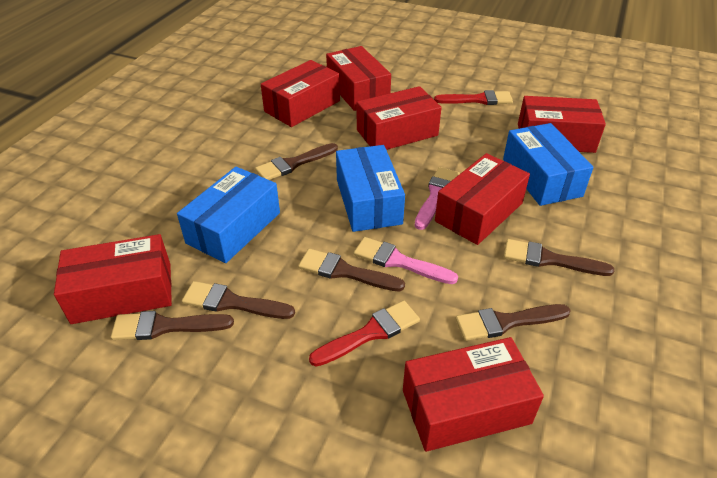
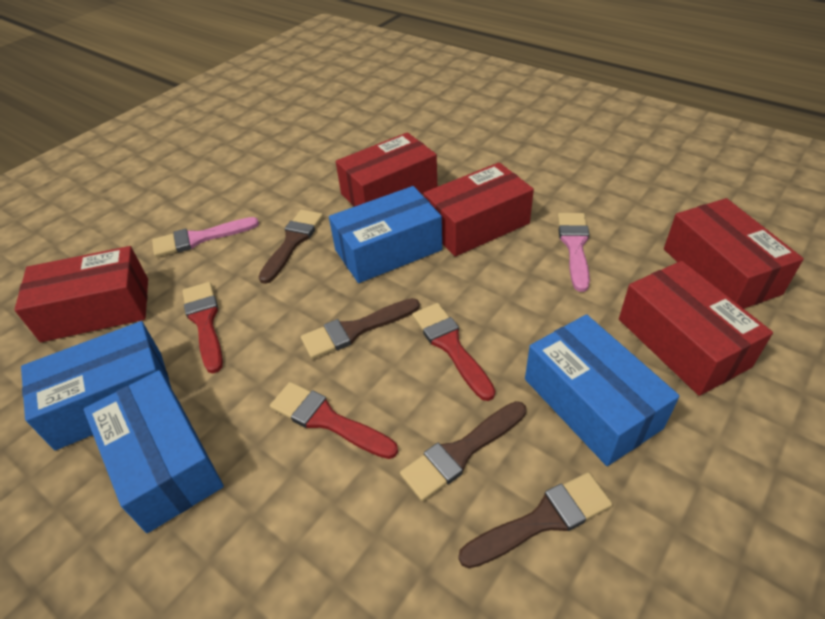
blue box: [177,167,280,263] [336,145,405,232] [503,123,594,206] = 3 -> [21,321,172,450] [84,370,224,533] [329,186,442,283] [525,314,680,466] = 4
brown brush: [111,311,234,340] [182,281,295,319] [255,143,338,180] [298,249,405,292] [455,304,571,341] [504,239,614,276] = 6 -> [258,210,323,284] [301,298,420,359] [400,401,526,501] [458,472,612,569] = 4
red box: [54,234,172,324] [261,60,340,127] [326,46,391,111] [357,86,442,150] [403,337,544,452] [435,153,530,245] [518,96,606,153] = 7 -> [14,246,148,342] [336,132,437,207] [423,162,534,257] [619,261,773,396] [664,198,804,309] = 5
red brush: [309,301,420,367] [434,90,513,105] = 2 -> [182,282,223,373] [270,382,398,459] [412,303,495,401] = 3

